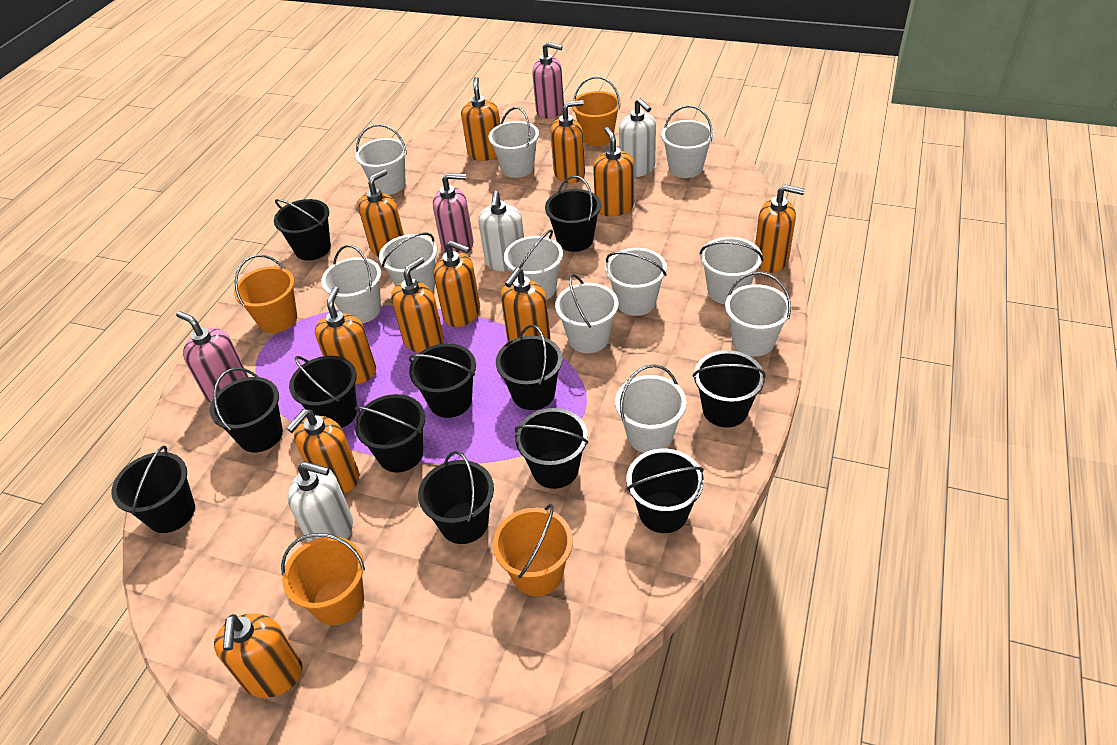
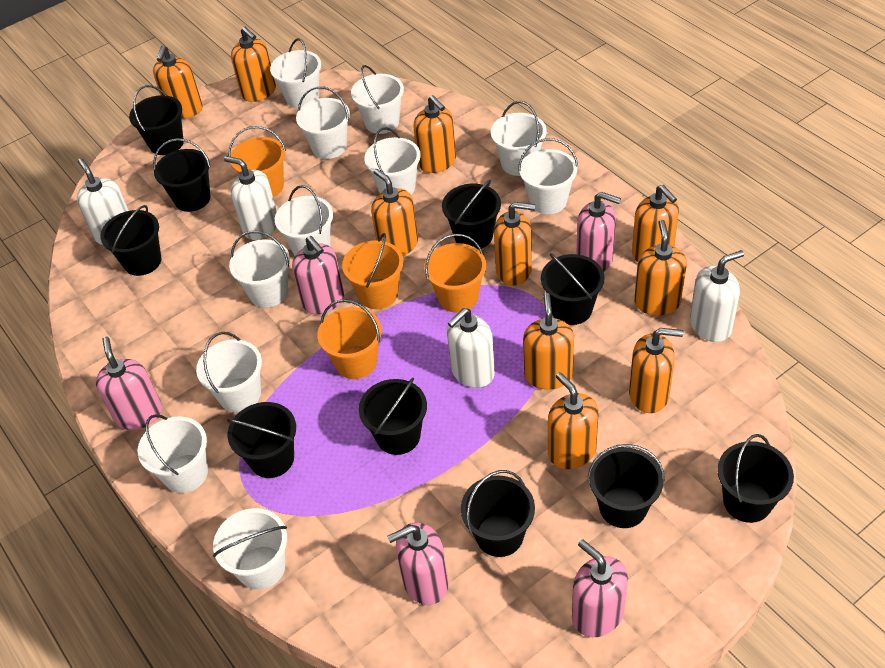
black bucket: [111,446,195,533] [210,368,283,453] [274,199,331,261] [289,356,357,428] [355,394,425,473] [409,343,476,418] [418,451,494,544] [496,325,563,410] [515,408,588,489] [545,176,601,252] [626,449,704,533] [693,350,766,428] = 12 -> [100,205,162,276] [129,85,184,155] [153,138,211,212] [227,402,296,478] [359,378,427,455] [442,180,501,249] [461,470,535,557] [541,253,605,325] [588,444,665,528] [717,434,794,523] = 10
orange soap dispenser: [214,613,303,698] [286,409,360,494] [315,287,376,385] [358,169,404,257] [391,257,444,353] [434,241,480,327] [461,77,500,161] [501,268,551,342] [550,100,585,183] [593,127,634,217] [755,185,805,273] = 11 -> [153,45,203,118] [231,26,276,102] [371,169,418,256] [413,95,456,173] [494,202,535,286] [523,293,574,390] [548,372,599,469] [629,328,683,413] [632,185,679,262] [634,220,687,315] = 10
pink soap dispenser: [176,311,249,403] [433,173,474,254] [532,42,564,119] = 3 -> [96,337,162,430] [292,236,344,314] [387,522,449,605] [572,539,628,637] [576,192,621,272] = 5
white soap dispenser: [288,462,353,542] [478,191,524,272] [619,98,656,177] = 3 -> [77,158,129,245] [224,156,277,240] [447,308,495,388] [690,250,744,342] = 4

